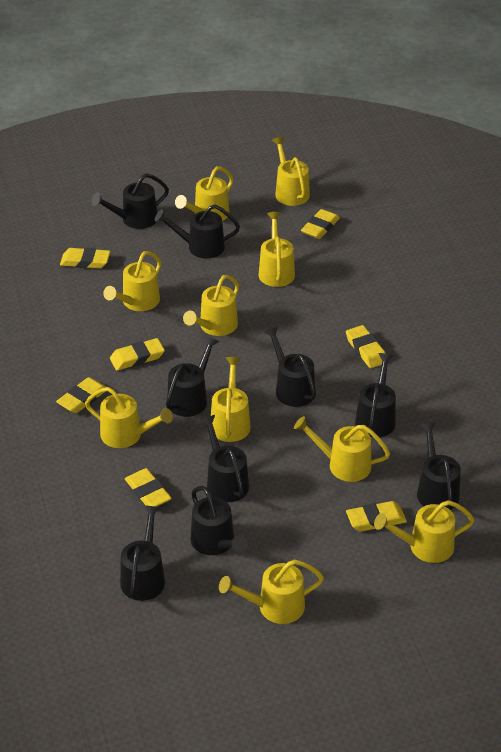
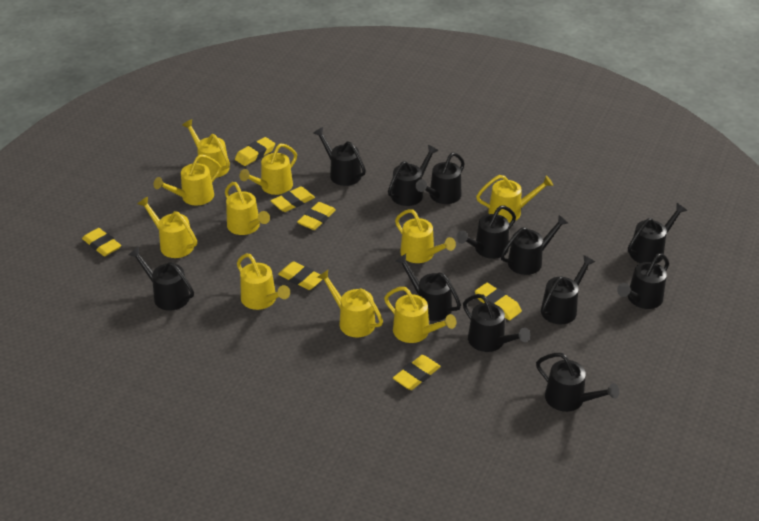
black watering can: [91,173,169,229] [120,505,165,601] [155,205,240,259] [166,336,219,417] [190,486,248,555] [200,415,249,502] [264,327,316,407] [355,353,396,437] [417,422,461,510] = 9 -> [129,247,194,311] [313,127,366,186] [388,145,438,206] [396,254,461,321] [416,153,465,204] [456,205,516,259] [463,294,530,352] [501,215,568,275] [536,353,619,412] [541,255,595,324] [617,253,669,309] [628,203,687,263] = 12

